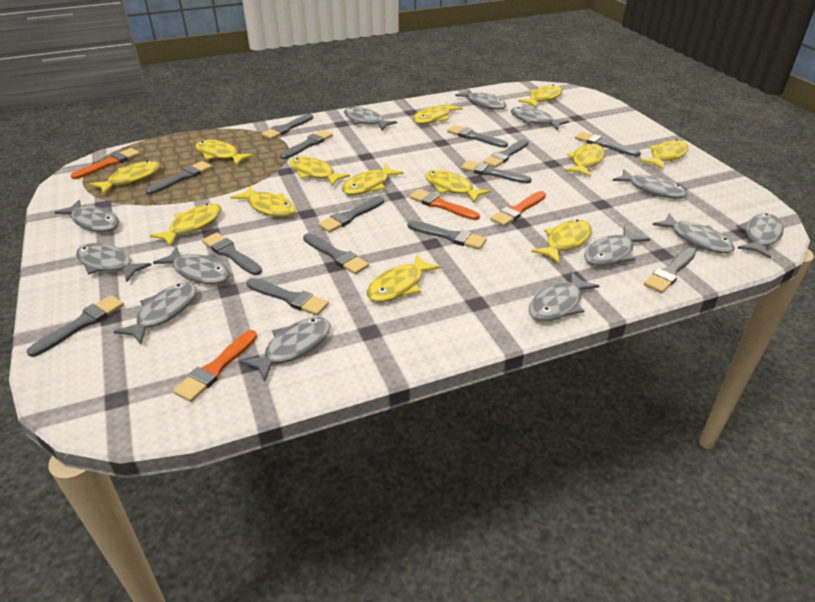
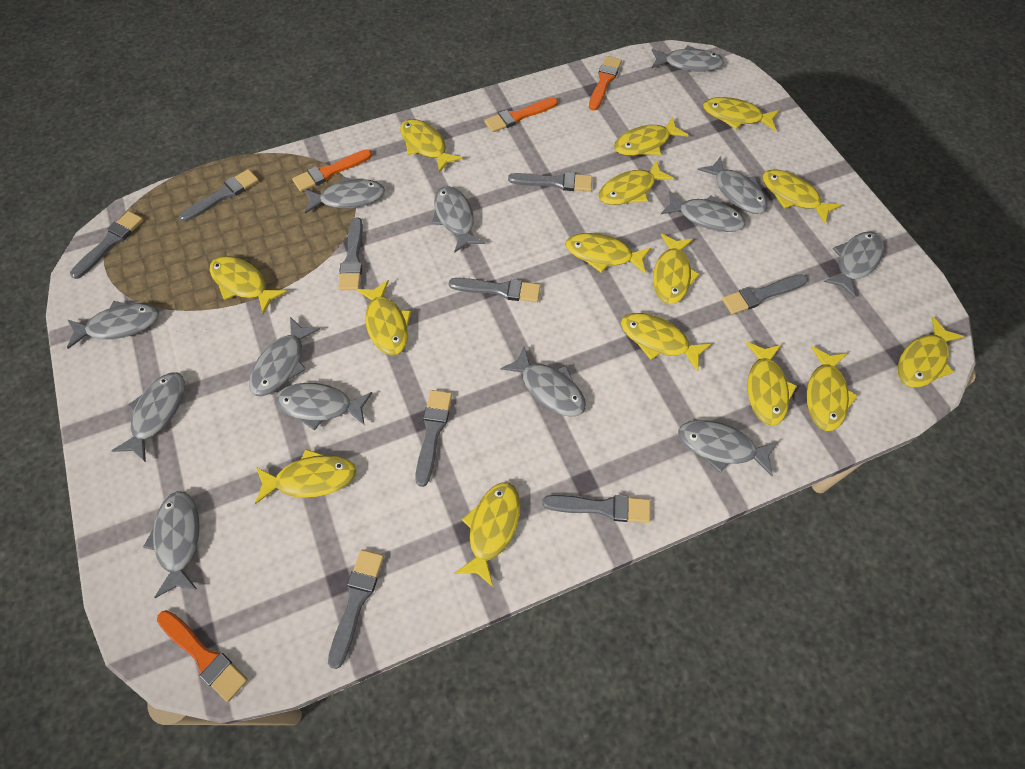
grey brush: [27,295,124,357] [145,161,212,195] [202,233,262,275] [246,278,329,316] [261,114,313,139] [280,130,333,159] [303,233,369,274] [318,197,384,233] [408,221,487,250] [447,125,508,148] [461,160,532,184] [483,139,529,168] [575,132,641,157] [644,247,696,293] = 14 -> [70,211,143,279] [179,169,259,222] [328,550,384,669] [338,218,363,290] [415,390,452,487] [449,278,541,302] [508,172,592,191] [542,495,650,523] [722,274,808,314] = 9
yellow fish: [90,161,161,194] [150,203,222,247] [196,140,254,165] [231,186,295,217] [290,156,350,186] [342,164,404,195] [367,255,441,302] [413,102,463,124] [425,170,491,202] [518,84,563,107] [532,219,591,264] [565,143,604,177] [640,139,688,169] = 13 -> [210,256,287,315] [255,449,356,504] [356,280,411,355] [400,119,463,173] [455,482,520,587] [566,233,651,274] [599,160,674,205] [614,117,688,156] [621,313,711,371] [653,234,700,304] [703,97,780,131] [746,342,797,426] [762,169,842,224] [807,346,858,431] [898,317,965,387] = 15

